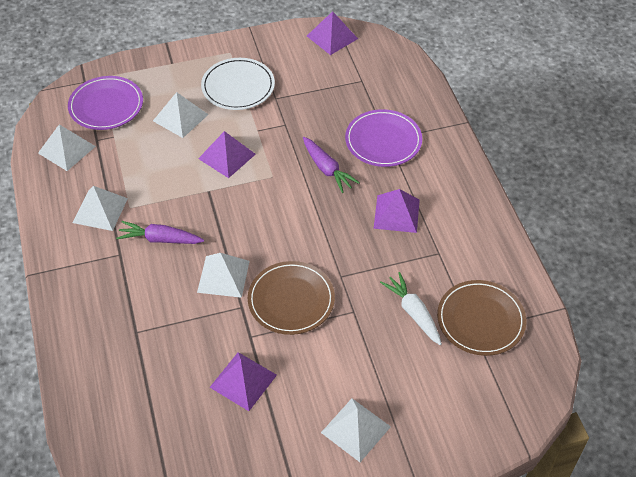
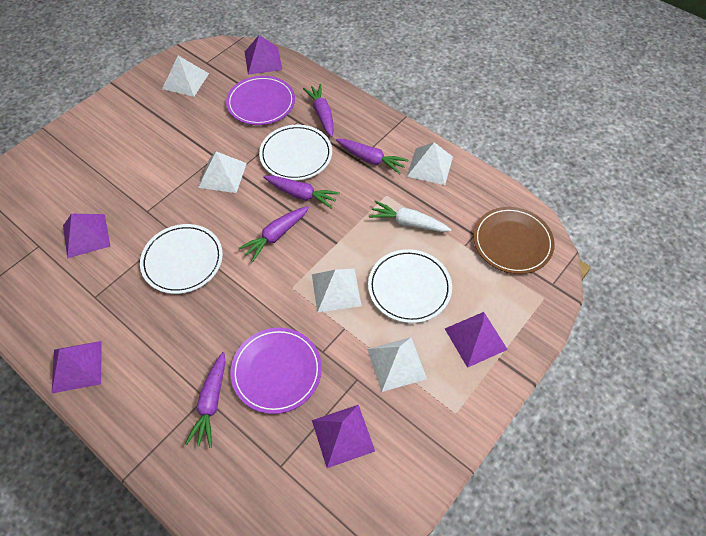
brown plate: [248,261,335,335] [437,280,526,356] = 2 -> [473,207,555,274] = 1
purple carrot: [116,221,204,244] [303,137,360,193] = 2 -> [185,352,225,448] [238,206,309,262] [263,175,340,209] [303,84,333,137] [336,139,408,174] = 5
purple pyramid: [198,131,256,178] [210,352,277,411] [307,11,358,55] [374,189,420,233] = 4 -> [52,341,102,393] [63,214,110,258] [245,35,282,75] [312,405,375,468] [445,312,508,368] = 5
white plate: [201,58,275,110] = 1 -> [140,224,223,294] [259,125,332,180] [368,249,452,323] = 3

